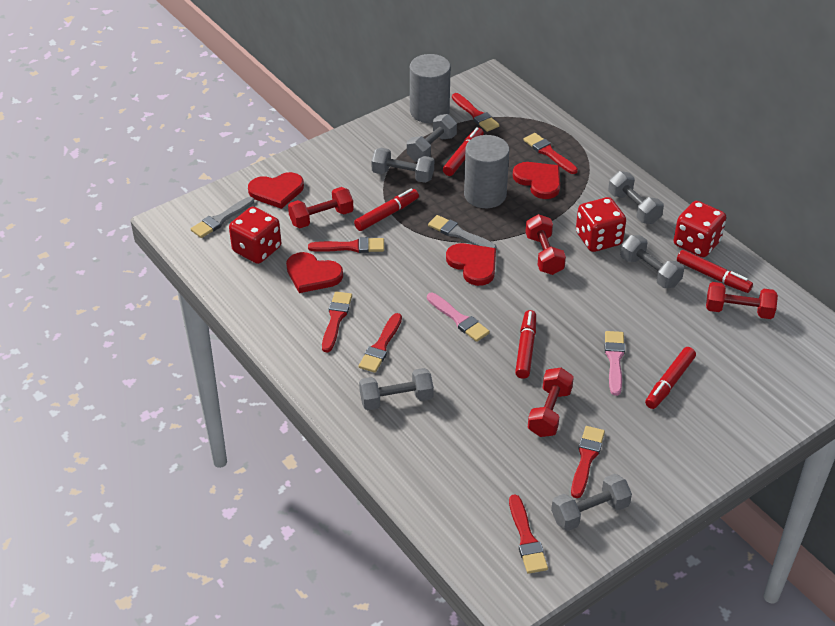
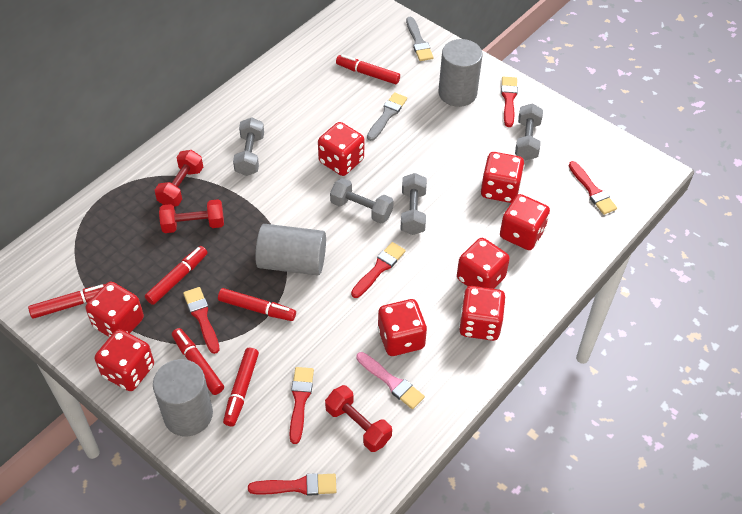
grey cylinder: [410,54,451,123] [464,135,509,208] = 2 -> [153,359,213,436] [256,224,326,275] [438,39,482,107] = 3
grey dumbbell: [359,368,434,410] [371,148,434,183] [407,114,457,162] [551,474,632,531] [608,171,664,224] [620,235,684,288] = 6 -> [233,117,264,176] [330,178,394,224] [401,173,427,235] [515,103,543,160] = 4
pink brush: [427,293,490,342] [605,331,625,396] = 2 -> [356,352,425,409] = 1
red brush: [308,237,384,253] [322,292,352,353] [359,313,402,373] [452,93,499,132] [509,495,548,574] [524,133,578,174] [571,426,605,498] = 7 -> [183,287,220,354] [248,473,337,496] [289,367,314,444] [351,242,406,298] [501,77,518,127] [569,161,617,215] = 6
red dice: [229,207,281,264] [576,197,626,252] [674,201,726,258] = 3 -> [85,282,144,337] [95,329,154,391] [318,122,364,176] [378,299,427,356] [457,238,510,289] [459,286,506,341] [481,152,524,203] [500,194,550,250] = 8
red dumbbell: [288,187,354,228] [525,214,566,275] [528,368,574,437] [706,282,778,319] = 4 -> [155,150,203,207] [159,199,224,233] [325,385,392,452] = 3
red heart: [248,172,304,209] [286,252,343,293] [446,243,496,286] [513,162,560,199] = 4 -> none = 0
red marker: [354,189,419,231] [443,127,484,176] [515,310,536,379] [645,347,696,409] [677,250,753,293] = 5 -> [28,284,105,319] [145,246,207,305] [172,328,224,395] [218,288,296,321] [223,348,259,427] [336,55,400,84] = 6

